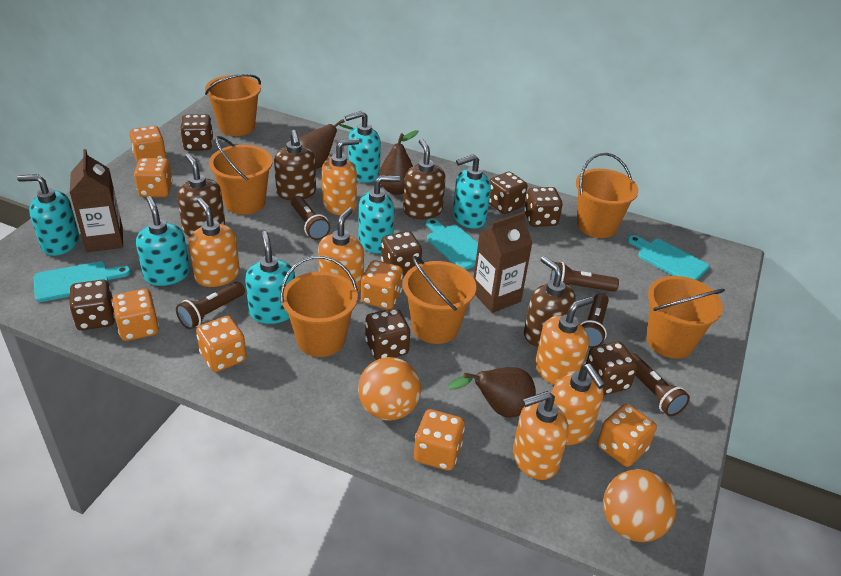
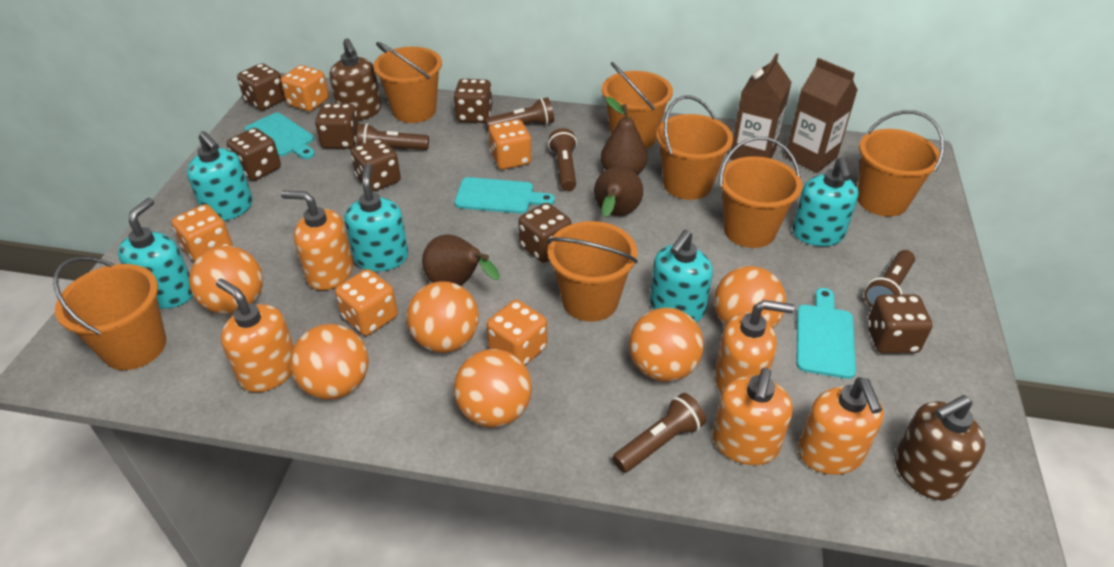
brown soap dispenser: [177,153,225,237] [274,130,316,200] [403,138,446,219] [524,256,576,347] = 4 -> [330,38,381,120] [895,395,985,500] = 2
orange ball: [358,357,421,421] [603,469,676,542] = 2 -> [189,246,263,314] [290,324,369,400] [406,281,479,353] [454,349,532,427] [629,308,704,382] [714,266,786,328] = 6
orange bucket: [205,74,261,136] [209,136,273,215] [280,256,358,357] [403,256,476,344] [576,153,638,238] [647,276,725,359] = 6 -> [53,257,166,370] [373,42,442,123] [547,221,638,322] [602,62,673,149] [656,95,733,200] [719,137,802,248] [858,110,944,217] = 7
orange dice: [112,289,159,341] [129,126,166,163] [134,158,173,197] [196,316,247,372] [361,260,403,310] [414,409,465,471] [597,404,657,467] = 7 -> [171,204,233,262] [281,65,329,112] [335,269,398,336] [487,300,547,365] [489,119,532,170] = 5
orange soap dispenser: [189,198,240,287] [318,207,364,293] [322,138,359,215] [513,391,569,480] [535,296,594,385] [551,364,606,445] = 6 -> [216,279,294,392] [281,190,353,290] [713,368,793,465] [715,300,794,393] [798,377,884,475] = 5
turquoise soap dispenser: [17,174,79,256] [136,196,190,286] [245,231,295,324] [345,111,381,183] [358,175,400,253] [453,154,491,229] = 6 -> [118,198,193,309] [187,131,253,221] [345,164,408,271] [650,230,713,322] [792,157,859,246] = 5

